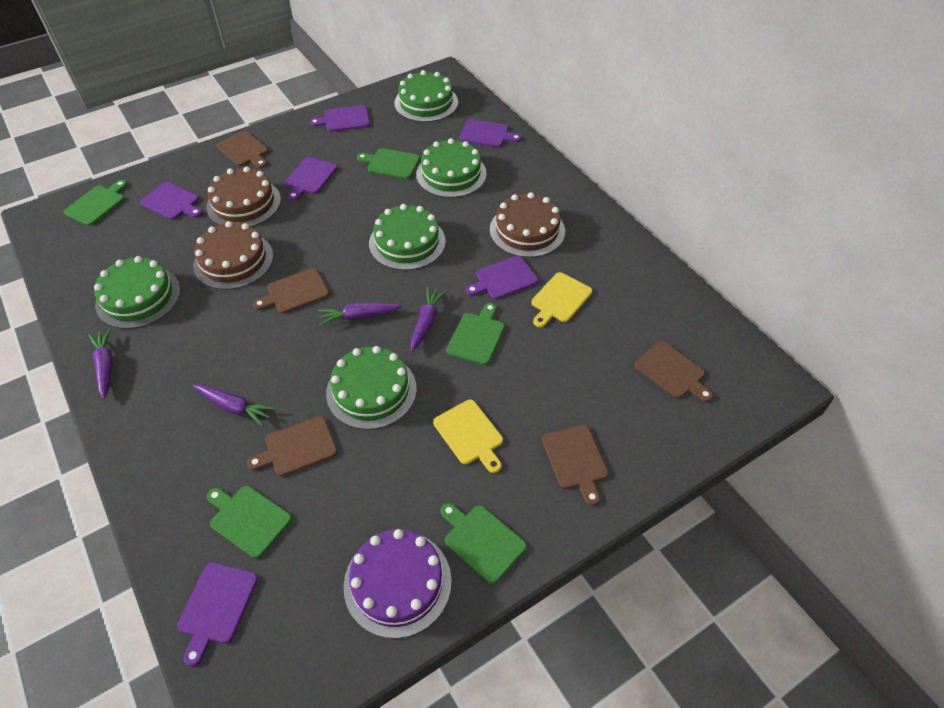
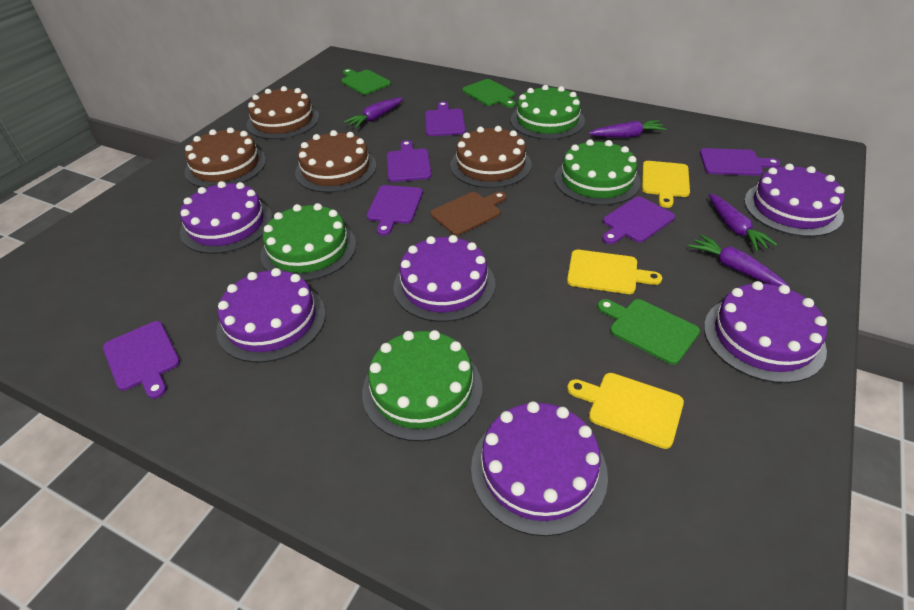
brown cake: [193,221,273,290] [206,166,281,227] [490,192,565,257] = 3 -> [184,127,266,188] [246,86,319,139] [295,130,376,193] [451,126,532,188] = 4
brown cutting board: [217,131,269,168] [247,416,337,477] [253,268,329,314] [542,425,608,506] [634,341,713,402] = 5 -> [430,192,507,236] = 1
green cake: [94,256,180,329] [326,346,417,430] [369,204,446,270] [394,70,458,122] [416,138,487,198] = 5 -> [260,203,356,281] [362,330,482,441] [511,85,585,139] [554,139,641,205] = 4
green cutting board: [64,180,127,226] [207,486,292,558] [357,148,420,179] [441,503,526,584] [446,303,505,365] = 5 -> [341,69,391,95] [462,79,516,108] [597,299,700,365] = 3
purple cake: [344,529,452,639] = 1 -> [180,181,272,254] [216,268,326,363] [393,235,495,322] [471,401,608,536] [704,281,827,383] [744,164,845,237] = 6
yellow cutting board: [433,400,503,473] [532,272,592,327] = 2 -> [567,250,662,294] [567,373,684,449] [642,161,690,208] = 3

